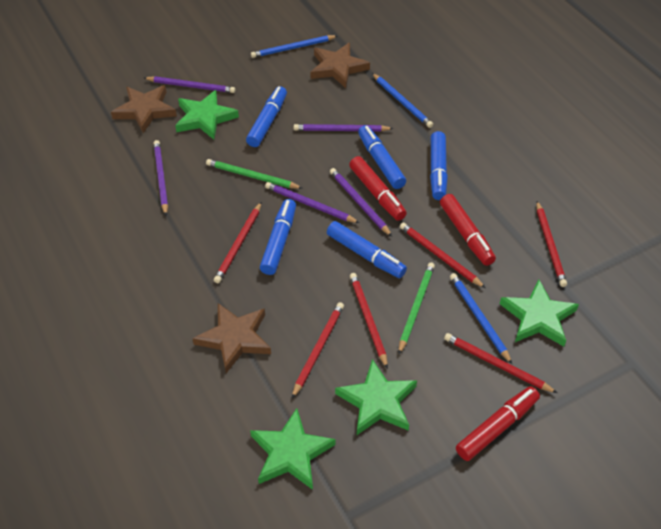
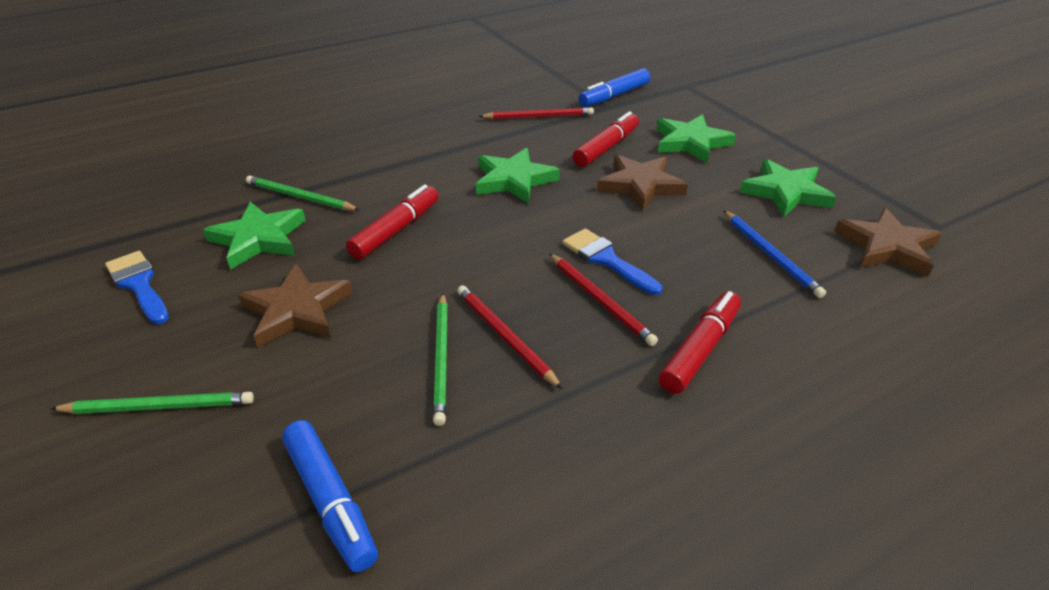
blue brush: none = 0 -> [105,251,169,324] [562,228,662,295] = 2
blue marker: [246,86,287,147] [260,199,296,275] [327,221,407,278] [358,125,406,189] [430,131,448,200] = 5 -> [282,420,378,572] [578,68,650,107] = 2
blue pencil: [251,35,337,58] [372,73,433,128] [450,273,512,364] = 3 -> [723,210,826,298] = 1
green pencil: [206,159,302,189] [399,262,435,354] = 2 -> [51,392,254,414] [246,176,360,211] [433,293,448,426] = 3
purple pencil: [144,76,235,93] [154,140,168,215] [265,182,360,223] [294,124,394,132] [330,168,392,236] = 5 -> none = 0
red pencil: [214,202,261,283] [292,302,344,398] [350,273,388,369] [400,223,485,288] [444,333,557,393] [536,201,567,287] = 6 -> [457,285,563,389] [479,107,594,119] [549,253,658,346] = 3

